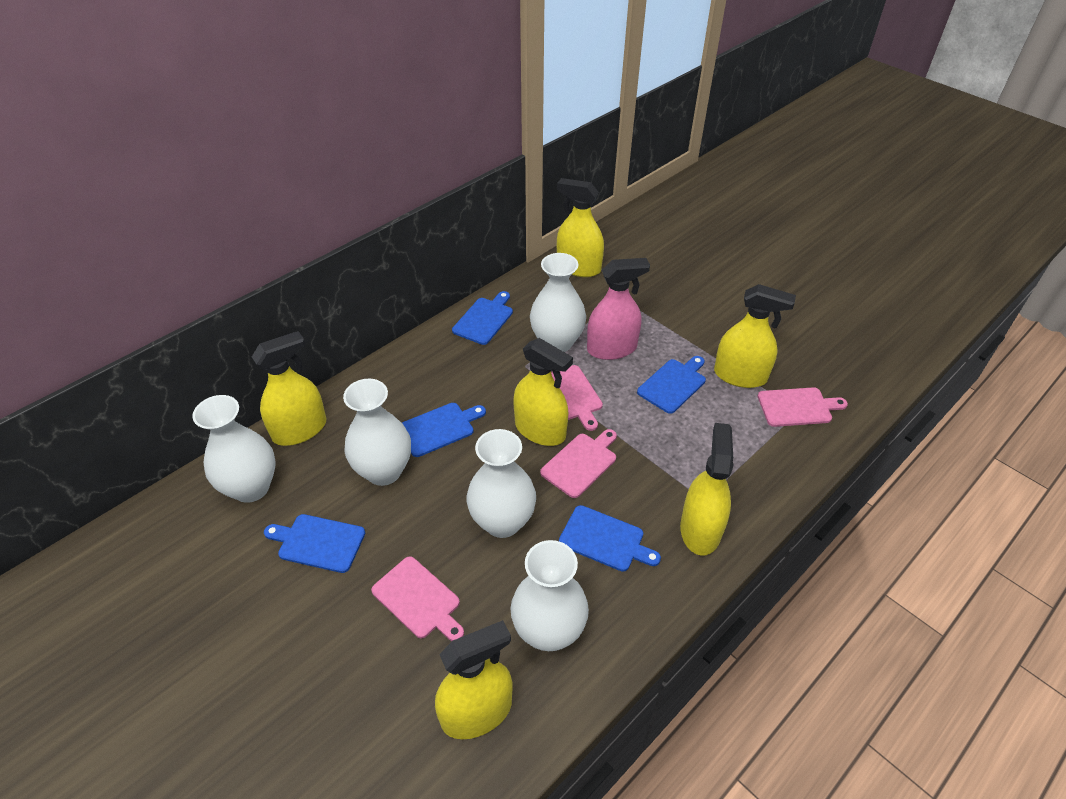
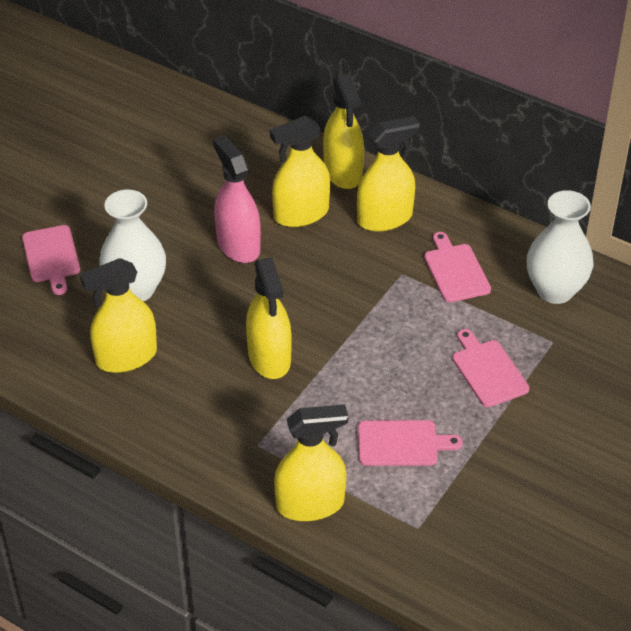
blue cutting board: [264,514,365,573] [402,403,486,457] [452,291,513,345] [559,505,661,572] [637,356,706,414] = 5 -> none = 0
white vase: [192,395,275,503] [343,379,411,486] [467,429,536,538] [511,540,589,651] [530,253,586,352] = 5 -> [99,189,166,301] [527,190,593,304] = 2

